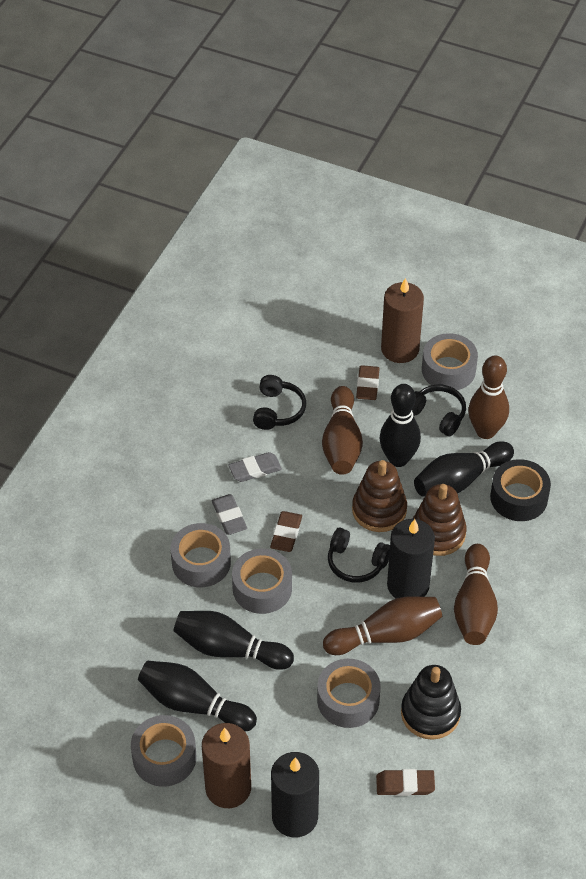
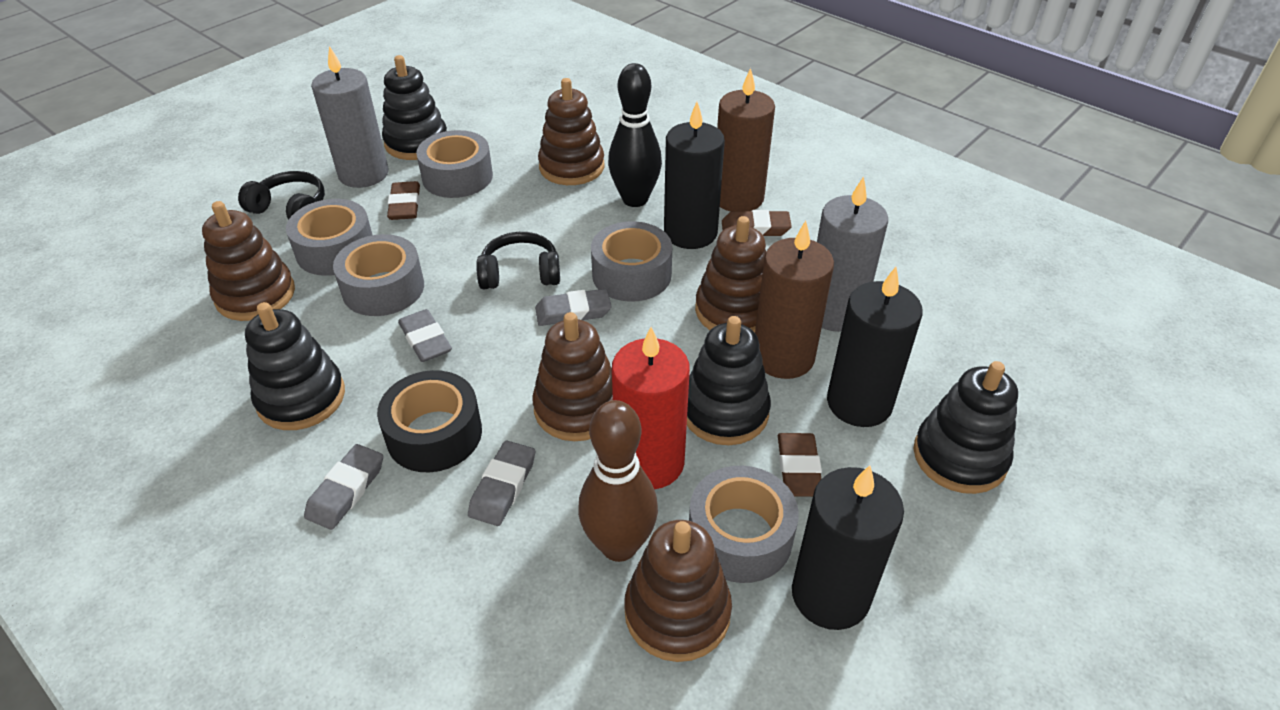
black bowling pin: [138,660,257,731] [173,611,294,670] [380,384,421,467] [414,441,514,496] = 4 -> [608,63,662,207] = 1
black candle: [271,752,319,837] [387,519,435,598] = 2 -> [664,102,725,249] [792,465,904,630] [827,267,923,427] = 3
black headphones: [253,375,306,430] [328,528,390,583] [412,385,466,437] = 3 -> [238,171,325,220] [476,232,560,290] = 2
black stacking toy: [401,665,461,740] = 1 -> [245,302,345,430] [382,55,447,160] [687,316,771,445] [913,361,1018,494] = 4
brown bowling pin: [322,386,363,475] [323,596,442,655] [454,544,498,645] [468,355,509,439] = 4 -> [578,400,658,562] = 1
brown stacking toy: [352,460,407,532] [413,484,467,556] = 2 -> [202,201,295,321] [532,312,613,441] [538,78,604,185] [625,520,732,662] [695,216,766,332] = 5
grey candle: none = 0 -> [311,46,389,188] [817,176,888,332] = 2
grey eraser: [212,494,247,535] [228,452,282,482] = 2 -> [304,444,383,530] [398,309,452,362] [468,441,535,526] [535,289,612,326] = 4
red candle: none = 0 -> [612,327,690,489] = 1

